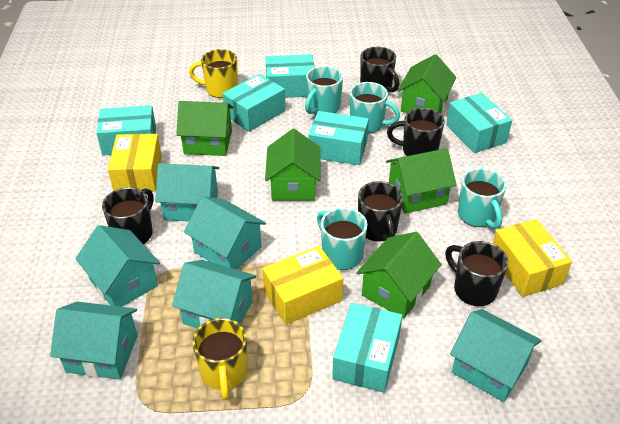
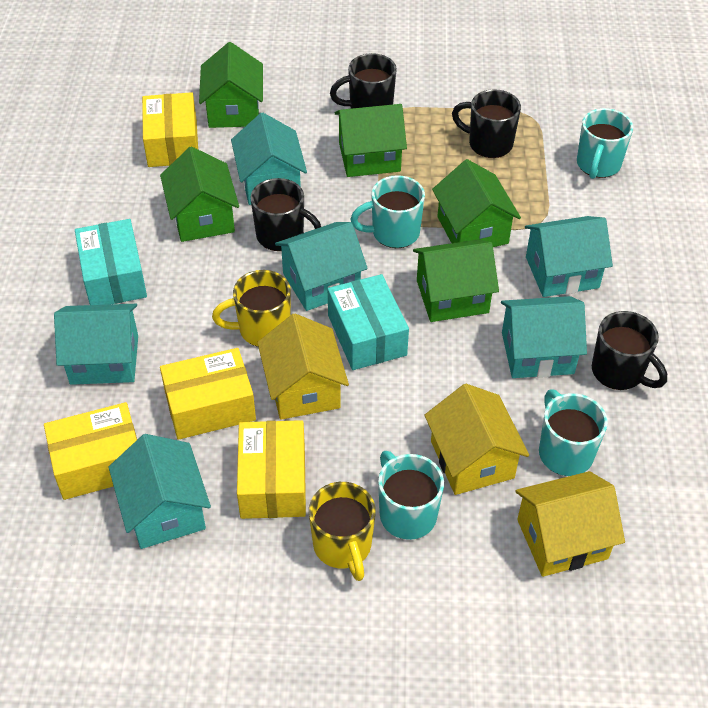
black mug: [102,187,154,244] [358,181,403,242] [360,47,400,92] [387,108,445,156] [445,241,508,306] = 5 -> [251,178,321,251] [330,53,397,109] [452,89,521,158] [592,311,667,390] = 4
turquoise box: [96,105,156,156] [222,74,286,132] [265,54,314,98] [308,111,369,165] [332,303,402,393] [446,93,512,153] = 6 -> [75,219,147,305] [328,274,409,370] = 2
yellow box: [108,134,162,192] [262,246,343,325] [493,219,572,297] = 3 -> [44,402,137,500] [142,92,198,167] [160,348,256,440] [237,420,306,519] = 4
yellow house: none = 0 -> [257,313,349,420] [425,384,529,495] [515,471,625,577] = 3

